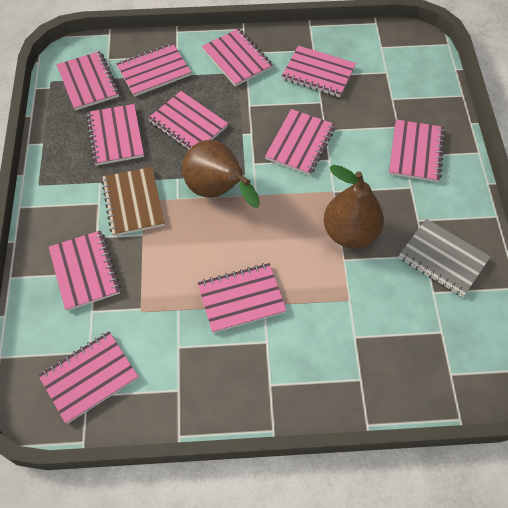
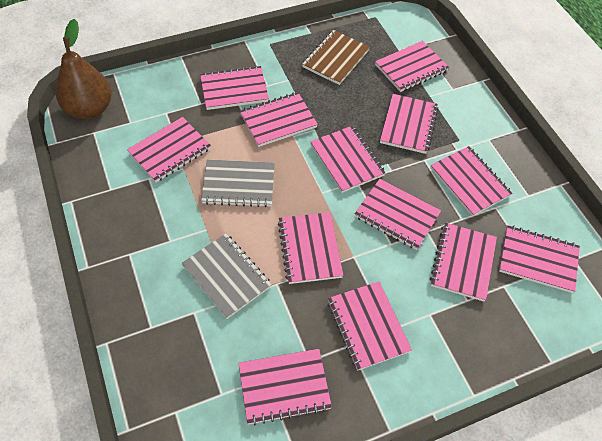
brown pear: [182,140,260,208] [324,165,384,248] = 2 -> [56,19,112,119] = 1
grey notebook: [399,219,490,297] = 1 -> [181,233,272,319] [201,160,275,207] = 2
pink notebook: [38,332,138,424] [49,230,121,311] [56,51,119,111] [86,104,144,166] [116,43,191,97] [148,91,228,150] [198,263,287,333] [202,28,273,87] [265,109,335,175] [282,45,356,97] [389,119,445,182] = 11 -> [127,117,211,182] [200,65,269,110] [238,349,332,425] [240,92,318,147] [278,212,344,284] [310,126,385,193] [328,282,412,371] [355,179,441,250] [375,41,449,92] [380,94,438,154] [430,146,512,216] [430,223,497,301] [499,225,580,293] = 13

